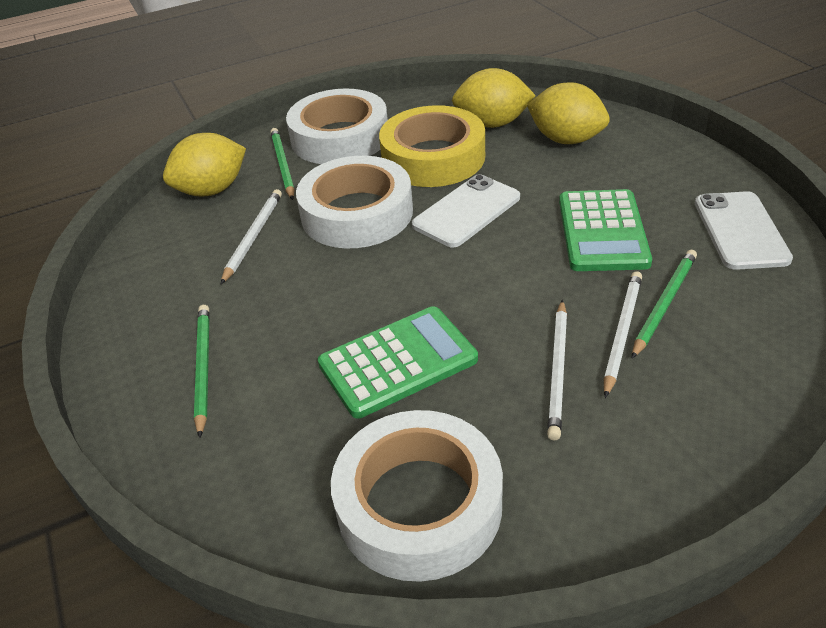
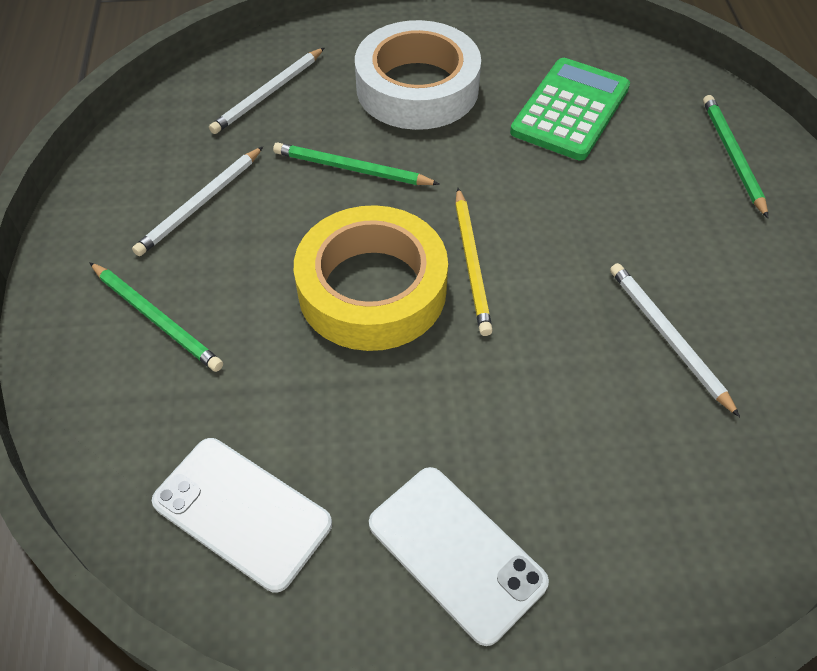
green calculator: [318,306,478,419] [559,189,652,271] = 2 -> [510,58,630,161] = 1
white tape: [286,88,388,164] [296,156,413,248] [331,410,503,582] = 3 -> [355,20,481,130] = 1
yellow lemon: [163,133,246,196] [452,68,536,128] [527,82,610,144] = 3 -> none = 0
yellow pencil: none = 0 -> [455,188,493,336] = 1

